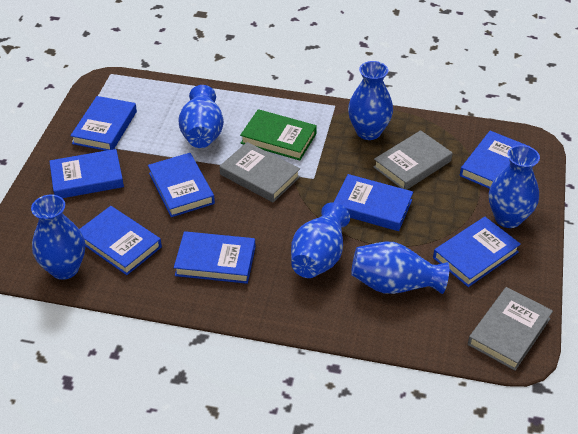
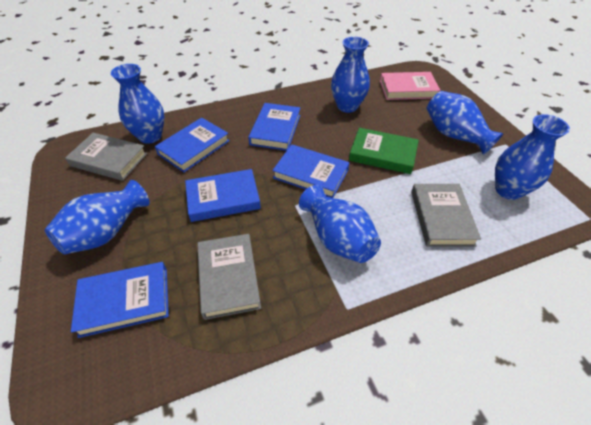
blue book: [49,149,124,198] [70,96,137,151] [80,206,162,275] [148,153,215,217] [174,231,255,284] [334,174,413,231] [433,217,521,287] [460,131,530,189] = 8 -> [71,262,169,338] [155,118,230,172] [185,169,261,222] [248,103,300,151] [272,144,349,198] = 5
pink book: none = 0 -> [380,72,440,100] = 1

